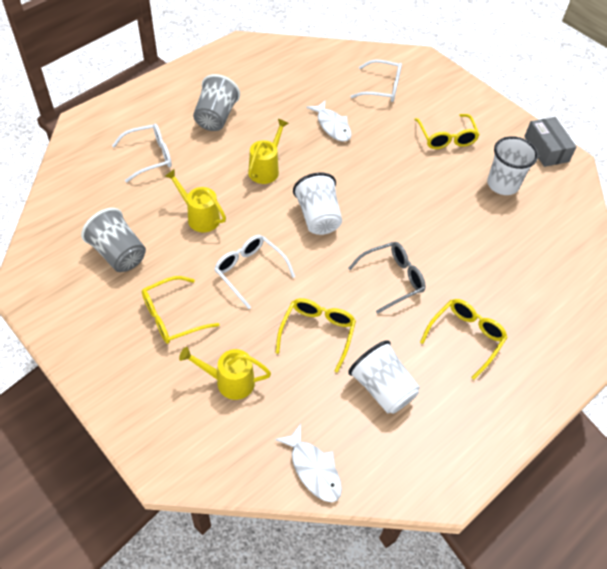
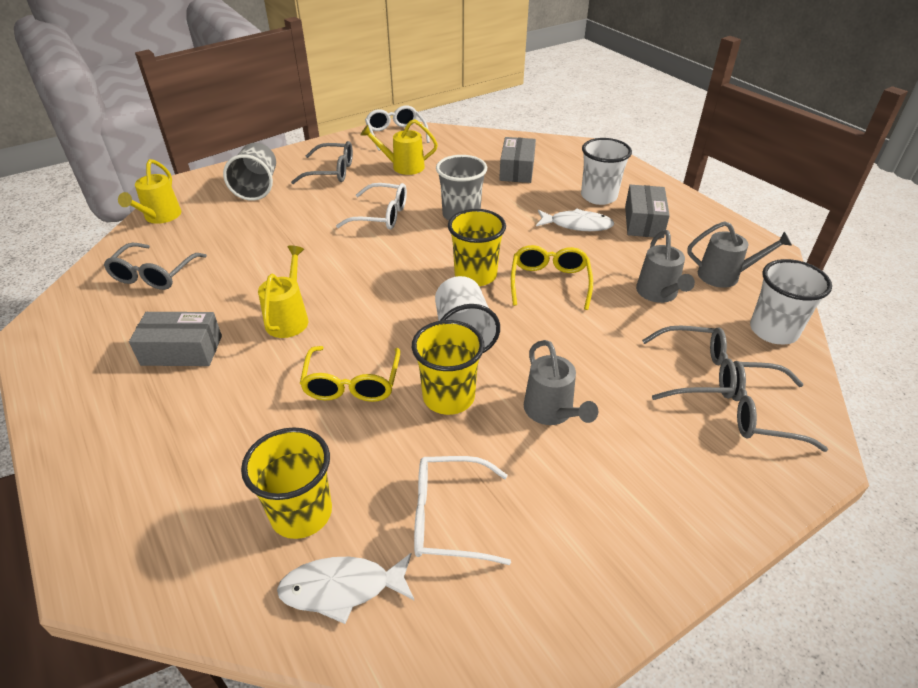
grey box: [524,117,577,167] = 1 -> [129,312,222,366] [499,137,536,183] [625,185,670,238] = 3
grey glasses: [348,242,426,314] = 1 -> [104,243,207,290] [291,141,353,184] [642,326,737,400] [731,361,828,452] = 4
grey watering can: none = 0 -> [524,340,598,425] [636,230,695,303] [687,221,792,288] = 3
yellow cup: none = 0 -> [241,427,332,539] [412,320,485,415] [448,209,506,286] = 3
yellow glasses: [142,276,220,344] [275,298,356,373] [414,114,480,149] [420,299,508,380] = 4 -> [300,346,400,402] [511,245,593,310] = 2

